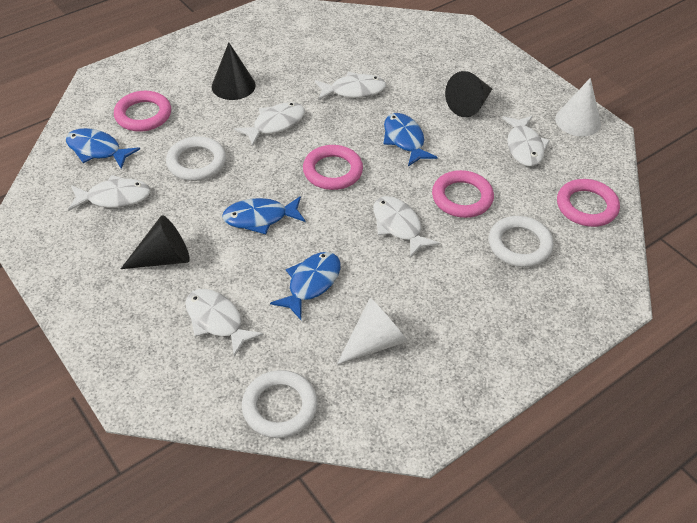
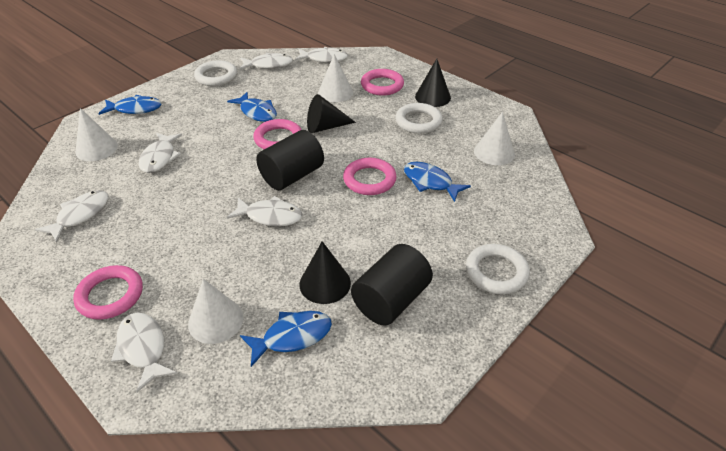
black cylinder: none = 0 -> [256,130,324,190] [351,244,433,326] = 2
white cone: [337,298,408,365] [555,78,601,136] = 2 -> [76,108,118,161] [188,279,244,344] [318,54,353,102] [474,112,515,165] = 4

